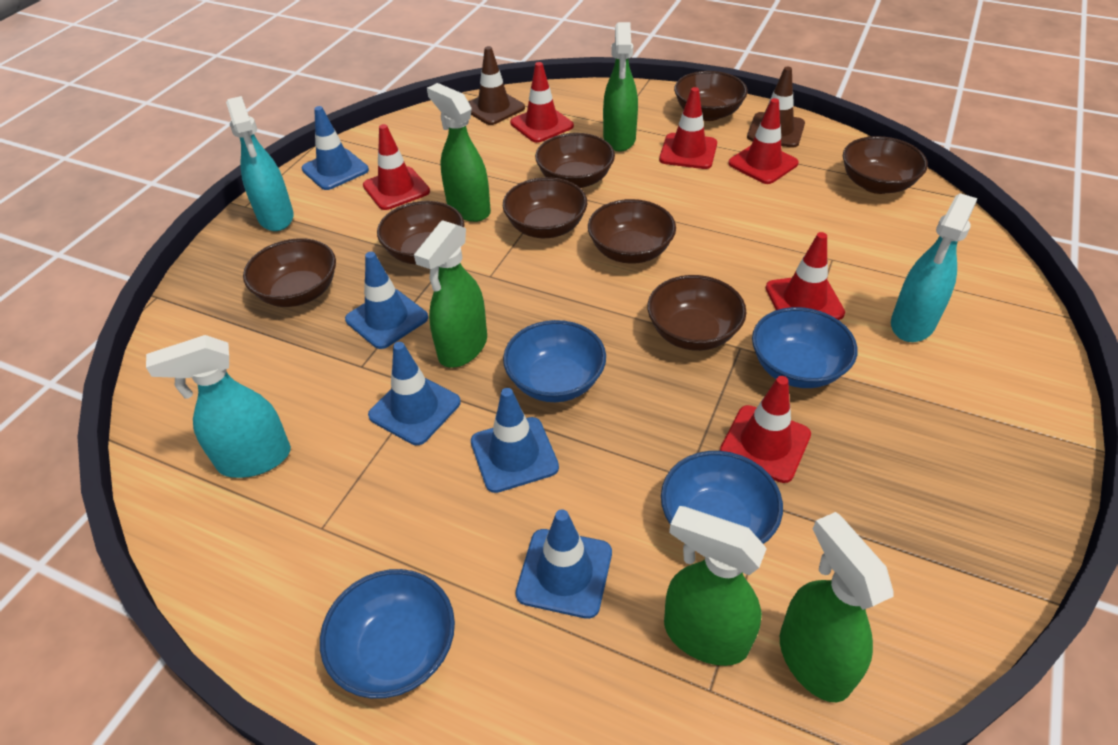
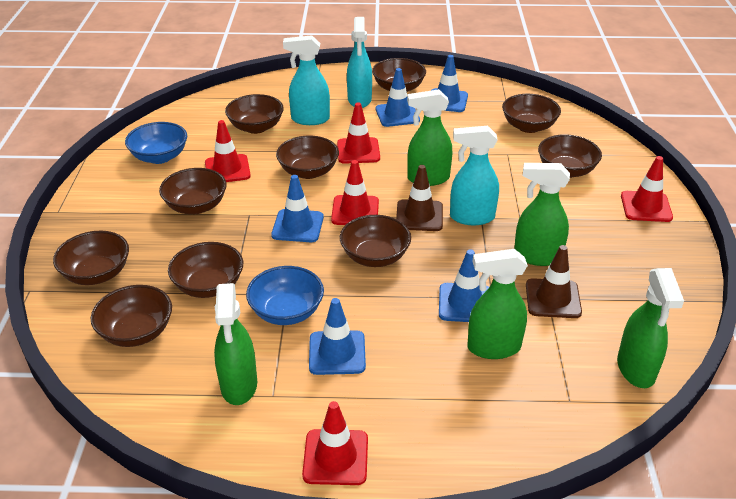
blue bowl: [320,569,455,699] [503,320,606,402] [661,451,783,544] [752,307,857,388] = 4 -> [125,122,187,164] [246,266,324,325] = 2
brown bowl: [243,238,336,307] [377,201,464,264] [503,177,587,238] [535,133,615,188] [588,199,676,264] [647,275,747,351] [674,71,748,121] [843,136,928,194] = 8 -> [53,231,129,285] [91,285,172,347] [159,168,227,214] [168,242,243,298] [225,94,284,134] [276,136,339,179] [340,215,411,267] [372,58,426,92] [502,94,561,133] [538,134,602,178] = 10
red traffic cone: [363,124,430,210] [510,62,574,143] [659,87,717,169] [720,376,811,483] [728,98,799,184] [766,232,845,320] = 6 -> [205,120,251,182] [302,401,368,485] [331,160,379,225] [337,103,380,164] [621,156,673,222] = 5

